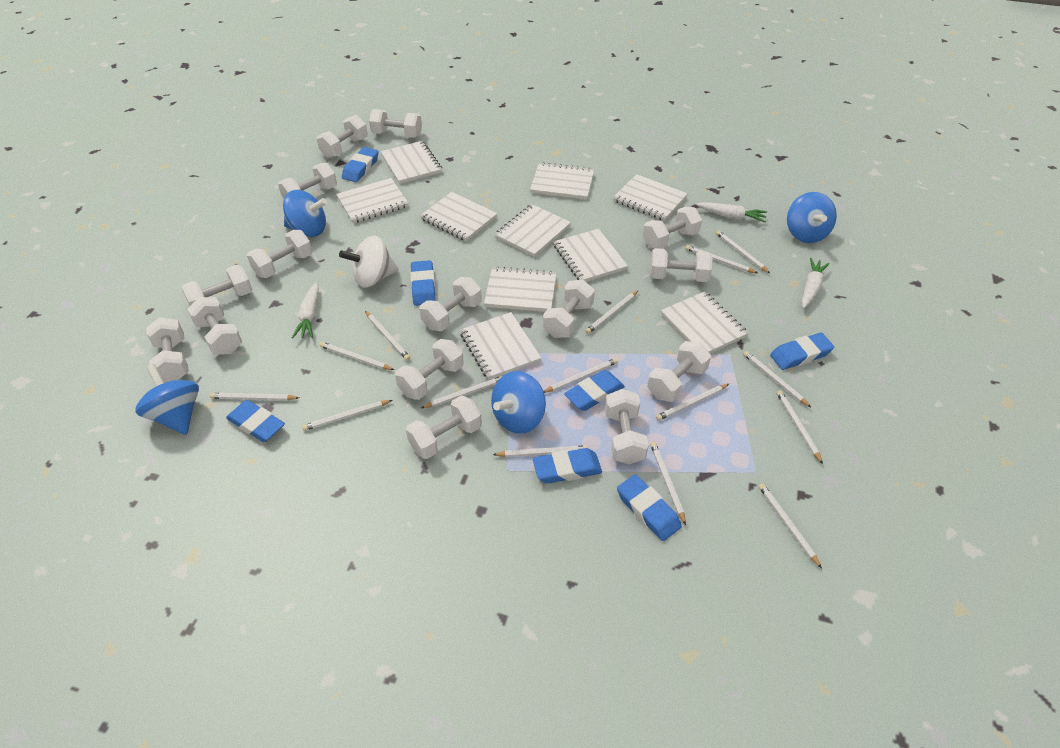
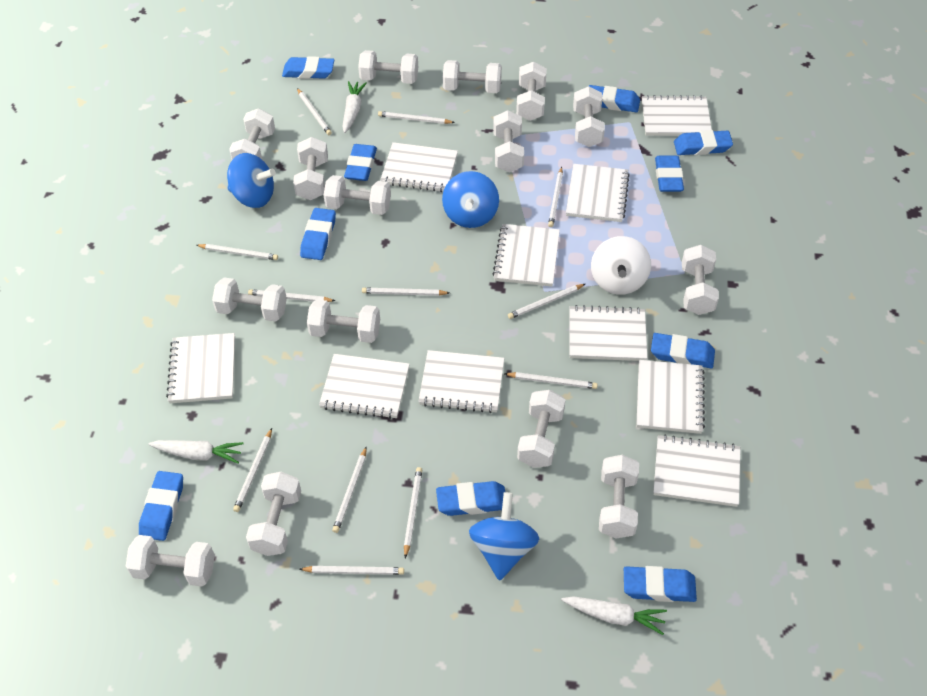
blue eraser: [226,400,285,442] [342,147,379,182] [410,260,436,306] [533,448,602,483] [564,370,625,411] [617,474,682,541] [770,333,834,370] = 7 -> [139,471,183,541] [282,56,334,79] [300,208,336,260] [344,144,377,181] [436,481,505,516] [589,85,640,112] [624,566,697,602] [651,333,715,369] [655,156,684,192] [674,130,733,155] = 10
blue spinning top: [136,364,199,435] [283,190,327,237] [491,371,546,434] [787,192,837,243] = 4 -> [227,153,276,208] [442,171,499,228] [469,492,539,581] = 3
white pencil: [210,393,299,401] [302,400,392,431] [320,342,394,370] [365,311,410,360] [421,376,502,408] [493,445,588,457] [544,358,618,393] [585,290,639,334] [650,442,686,525] [656,384,729,421] [686,245,757,273] [716,230,770,273] [743,351,811,407] [758,483,822,569] [777,390,823,464] = 15 -> [196,244,278,260] [233,428,272,512] [248,289,335,302] [297,88,332,135] [300,566,404,575] [332,446,367,533] [362,288,449,296] [378,111,455,124] [404,467,422,558] [504,372,598,389] [508,284,585,319] [548,167,563,227] = 12

